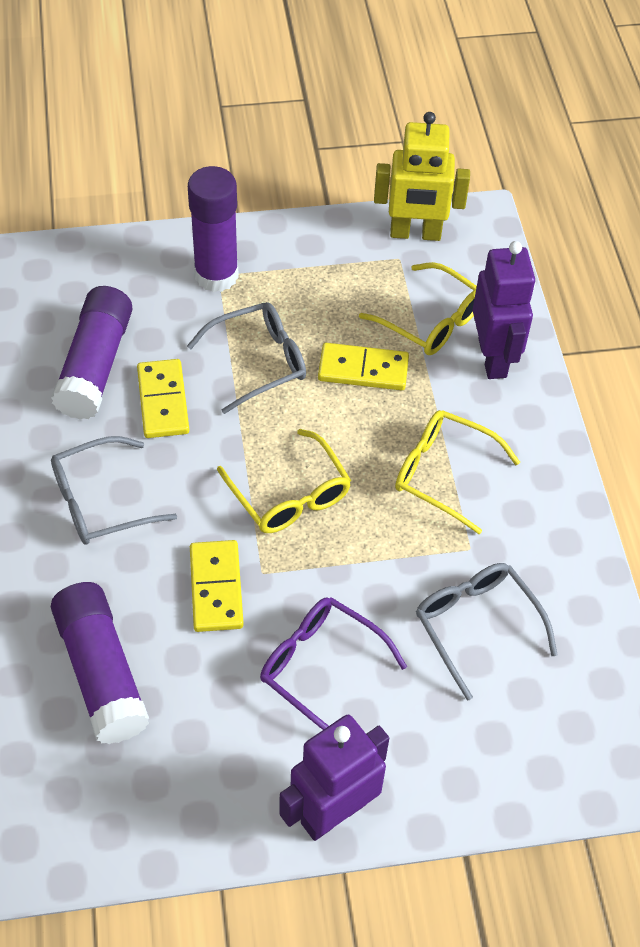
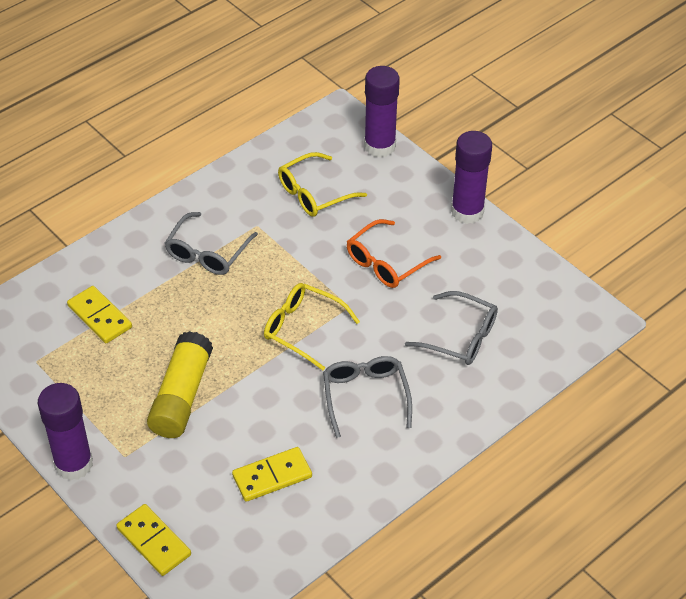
orange glasses: none = 0 -> [347,219,441,288] = 1
purple glasses: [260,597,407,730] = 1 -> none = 0
purple robot: [279,715,389,841] [473,241,535,379] = 2 -> none = 0
yellow glasses: [217,429,351,533] [359,262,477,355] [395,410,520,534] = 3 -> [264,283,360,370] [278,152,367,217] = 2
yellow glue stick: none = 0 -> [147,331,213,438] = 1
yellow robot: [374,112,470,241] = 1 -> none = 0

